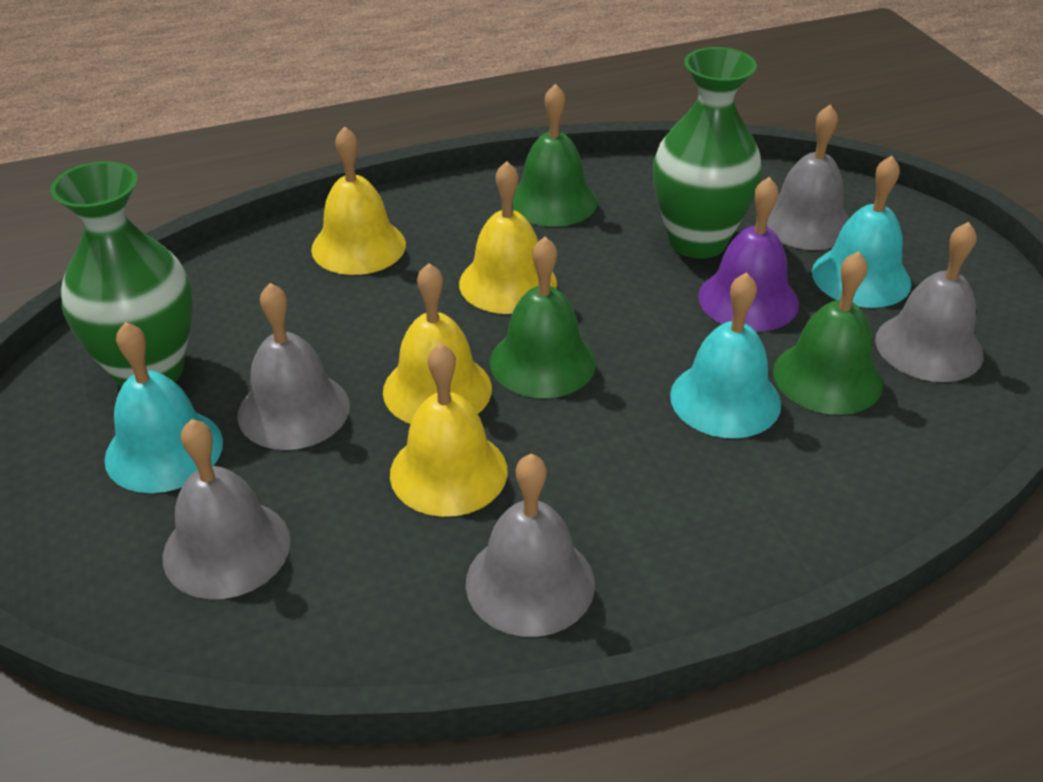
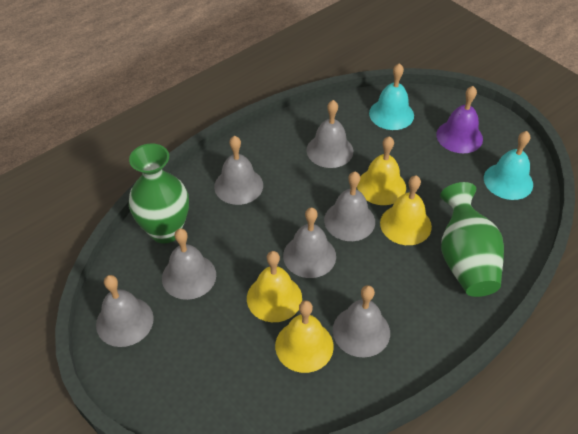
green bell: [490,237,596,398] [513,84,598,227] [773,251,883,415] = 3 -> none = 0
grey bell: [163,419,291,599] [237,283,350,450] [466,454,595,637] [766,105,849,250] [875,222,983,382] = 5 -> [96,275,154,347] [162,228,216,300] [214,136,263,205] [283,208,336,278] [306,100,353,168] [324,172,375,241] [333,285,390,358] = 7
turquoise bell: [104,322,223,493] [670,272,781,438] [812,156,912,308] = 3 -> [369,63,414,130] [484,131,533,200] = 2

